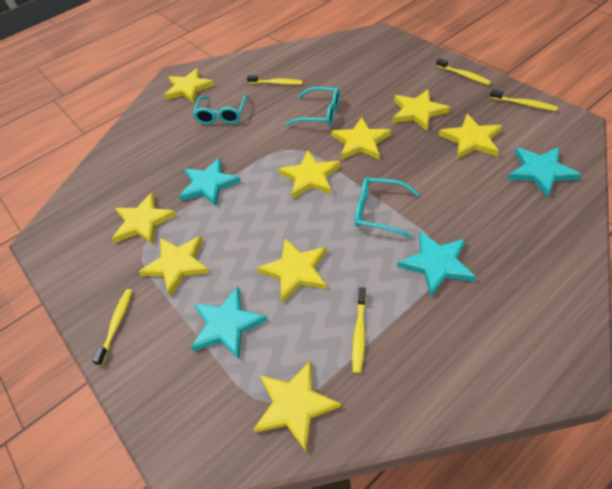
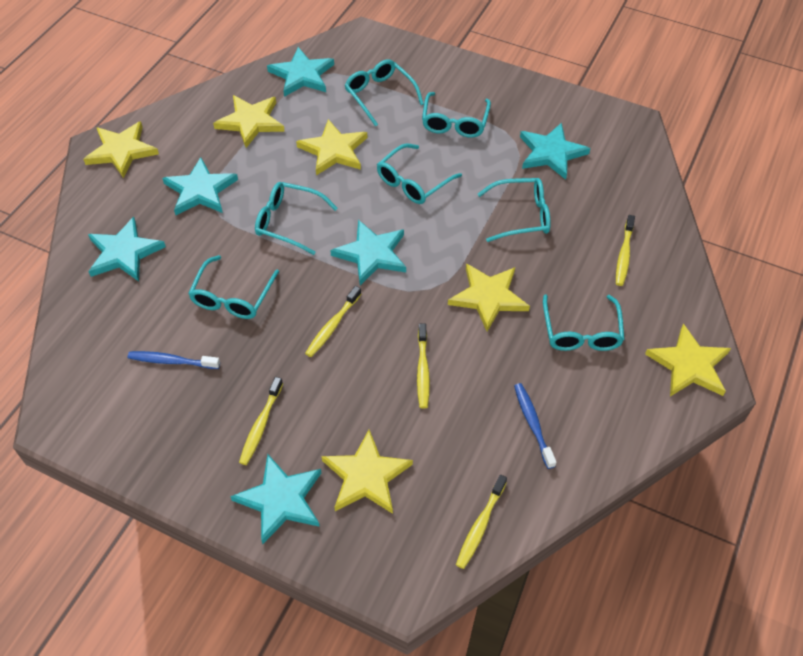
blue toothbrush: none = 0 -> [128,351,220,369] [514,383,557,469] = 2
turquoise glasses: [193,94,248,125] [286,87,340,126] [355,178,419,238] = 3 -> [188,255,279,319] [255,182,338,255] [345,59,424,127] [377,143,462,204] [422,92,491,138] [478,178,551,242] [543,295,625,351] = 7
turquoise star: [179,158,241,206] [190,287,267,359] [397,231,476,297] [507,147,582,198] = 4 -> [88,217,166,281] [162,157,238,215] [230,454,321,544] [267,47,334,97] [330,220,406,286] [520,123,590,180] = 6
yellow star: [112,193,177,244] [139,236,210,296] [164,68,215,103] [253,361,341,453] [257,238,327,303] [278,150,341,199] [331,117,391,160] [392,89,450,131] [439,114,503,159] = 9 -> [83,121,159,178] [213,95,285,148] [296,119,367,175] [321,430,413,514] [448,263,530,332] [645,324,731,396] = 6

